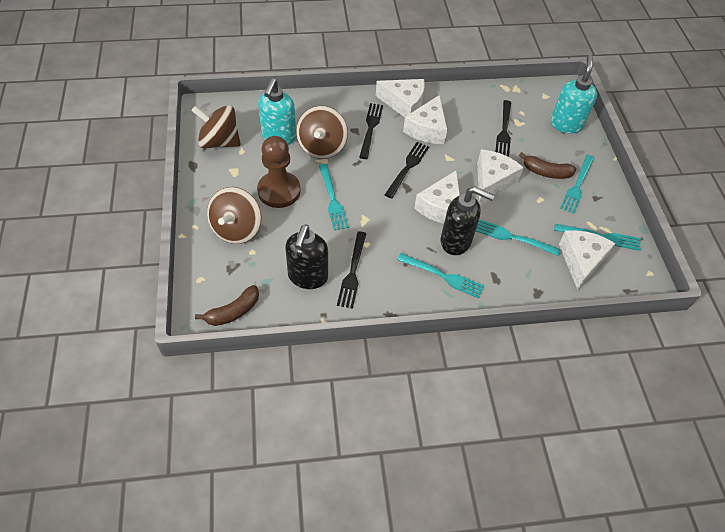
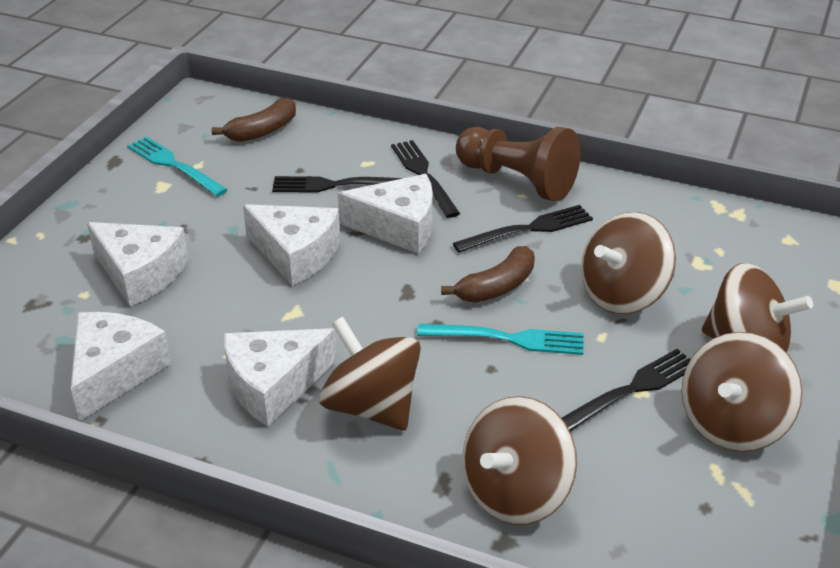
black soap dispenser: [285,225,328,289] [441,186,495,255] = 2 -> none = 0
brown spinning top: [191,105,241,149] [207,187,262,244] [296,106,348,159] = 3 -> [319,317,421,430] [462,396,577,525] [581,212,676,314] [681,332,802,452] [702,263,813,352] = 5
turquoise fork: [319,164,349,230] [397,253,484,299] [476,219,561,256] [554,224,641,251] [560,155,594,214] = 5 -> [127,136,228,197] [417,324,584,355] = 2
turquoise soap dispenser: [258,78,296,145] [550,55,597,134] = 2 -> none = 0

